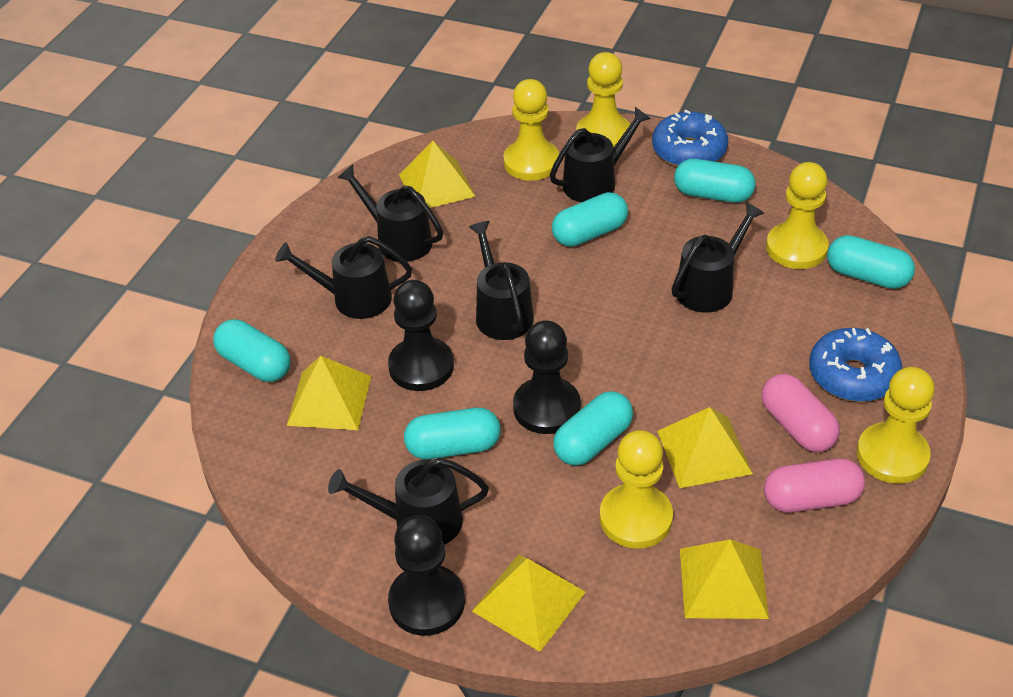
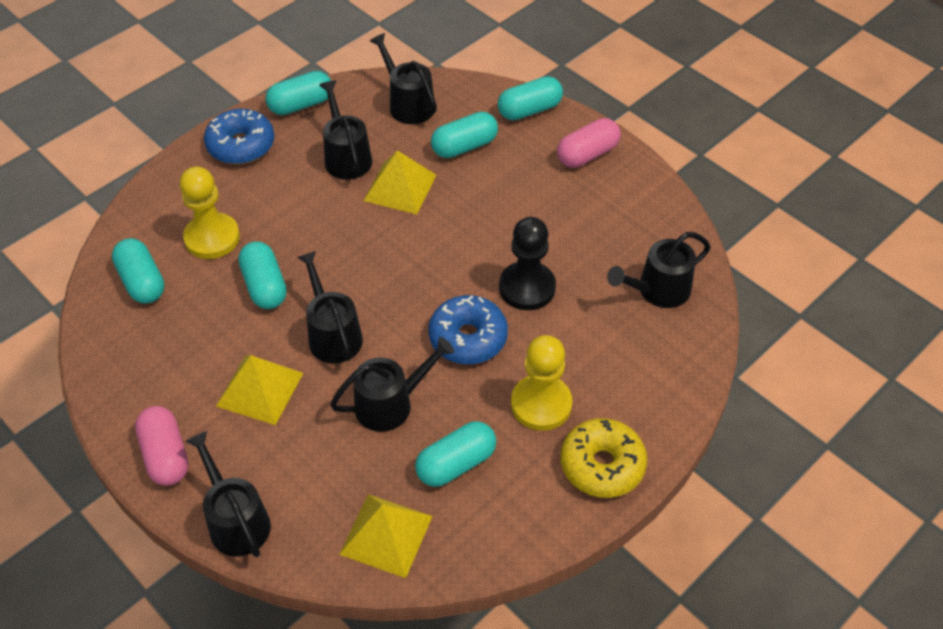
black pawn: [388,280,454,391] [388,515,465,636] [513,320,581,434] = 3 -> [499,217,556,310] = 1
yellow donut: none = 0 -> [561,418,647,498] = 1
yellow pawn: [503,79,559,181] [576,52,630,148] [600,430,673,549] [766,162,829,269] [857,367,935,484] = 5 -> [180,166,240,259] [511,335,572,431] = 2
yellow pyramid: [286,356,371,430] [399,141,476,208] [472,554,586,652] [658,407,753,488] [680,539,769,619] = 5 -> [216,355,303,425] [339,494,433,578] [363,150,436,215] = 3

